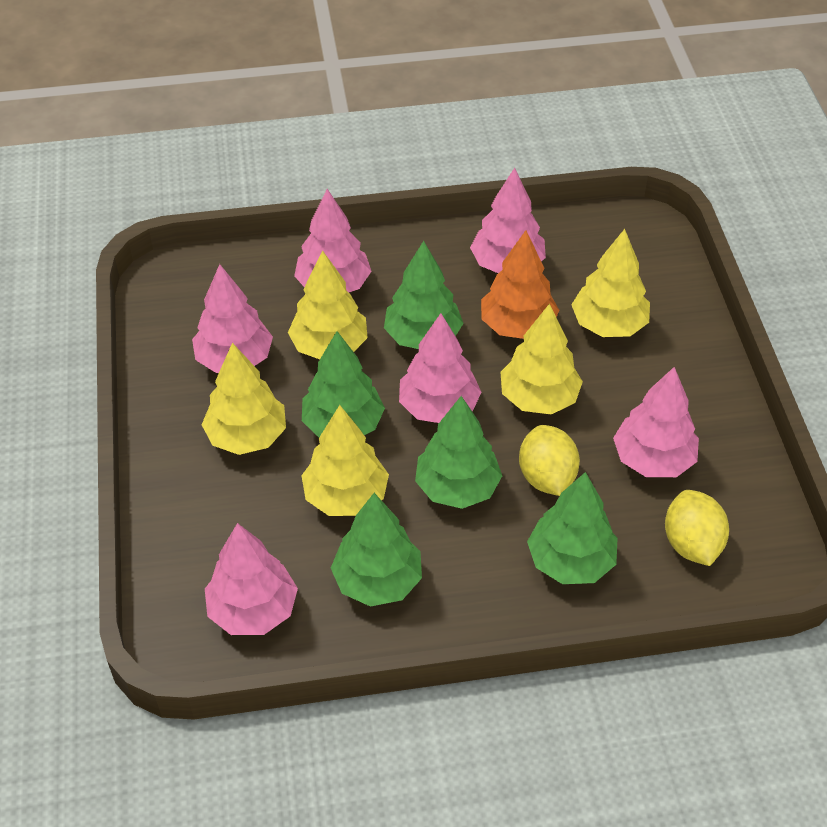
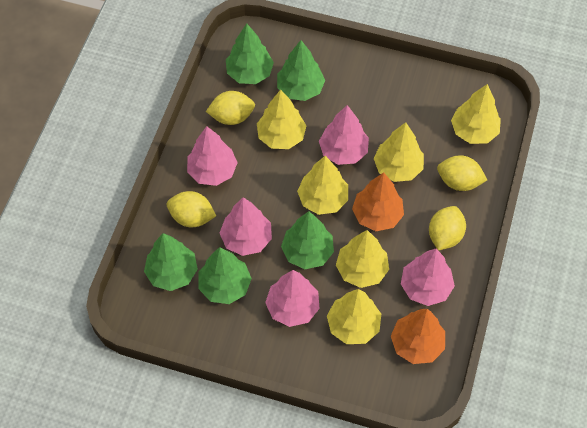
orange tree: [481,230,559,339] = 1 -> [352,172,404,231] [391,309,445,364] = 2
pink tree: [192,264,273,373] [205,523,298,635] [294,189,372,292] [399,313,481,423] [470,168,546,273] [613,367,699,477] = 6 -> [187,126,238,186] [220,197,272,256] [265,270,320,327] [319,105,369,165] [401,249,455,306] = 5
yellow lemon: [519,425,580,496] [665,490,729,566] = 2 -> [167,191,216,227] [206,91,255,125] [429,206,466,250] [437,155,487,191] = 4
yellow tree: [202,343,286,455] [288,250,368,359] [301,405,389,516] [500,303,583,414] [571,229,650,337] = 5 -> [257,89,307,149] [297,156,348,215] [327,289,381,344] [336,230,389,288] [374,122,424,182] [451,84,501,144] = 6

